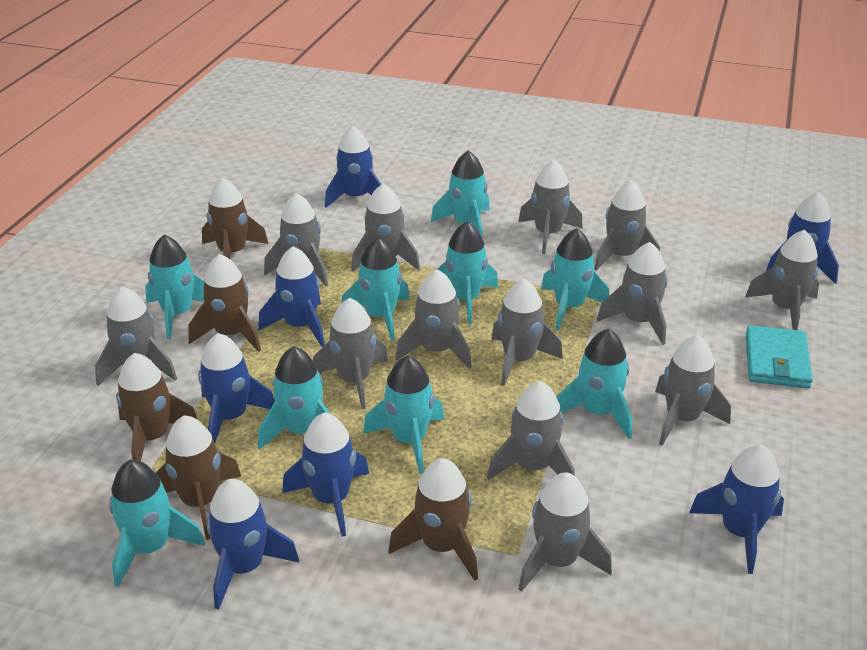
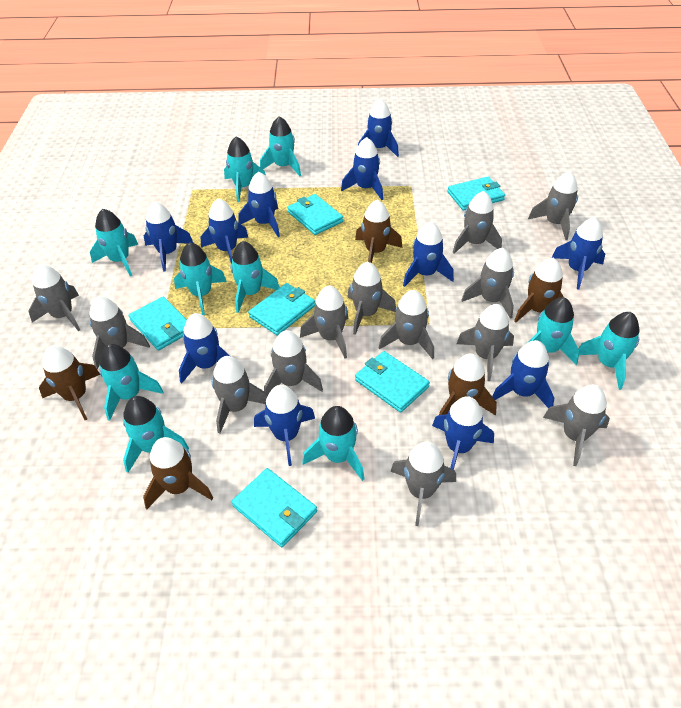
blue rocket: [198,333,275,443] [206,479,299,610] [258,246,325,347] [282,412,369,537] [325,126,382,208] [689,444,784,574] [766,191,839,284] = 7 -> [144,201,193,272] [179,313,230,384] [200,198,248,263] [238,172,280,237] [254,385,315,466] [341,137,383,200] [358,99,399,157] [403,222,454,287] [432,396,494,470] [492,340,554,408] [552,217,605,290] = 11
turquoise rocket: [109,460,205,588] [145,235,204,339] [258,346,330,450] [342,237,410,341] [363,355,444,474] [431,150,490,237] [437,221,498,324] [541,228,609,330] [556,329,632,439] = 9 -> [90,209,138,276] [99,344,164,421] [123,396,189,473] [174,242,227,315] [224,136,266,202] [230,241,280,313] [260,116,301,176] [302,406,364,481] [529,297,580,365] [578,312,640,390] = 10
turquoise wallet: [746,325,813,389] = 1 -> [129,296,187,351] [232,468,317,547] [248,283,315,336] [287,194,343,235] [355,351,430,413] [447,177,505,211] = 6

